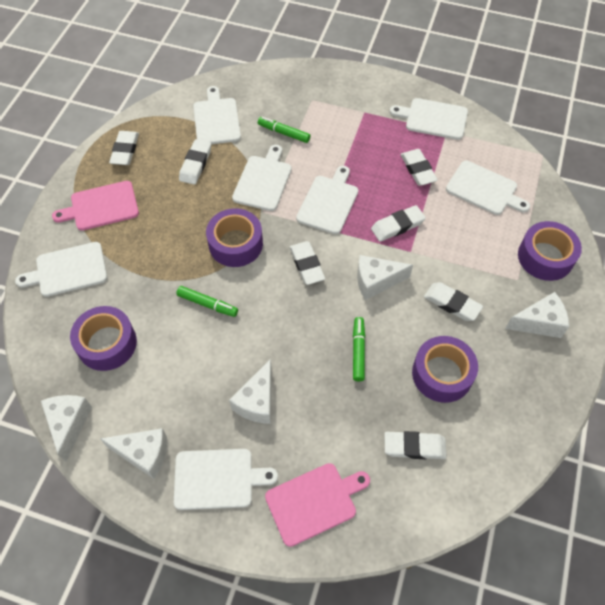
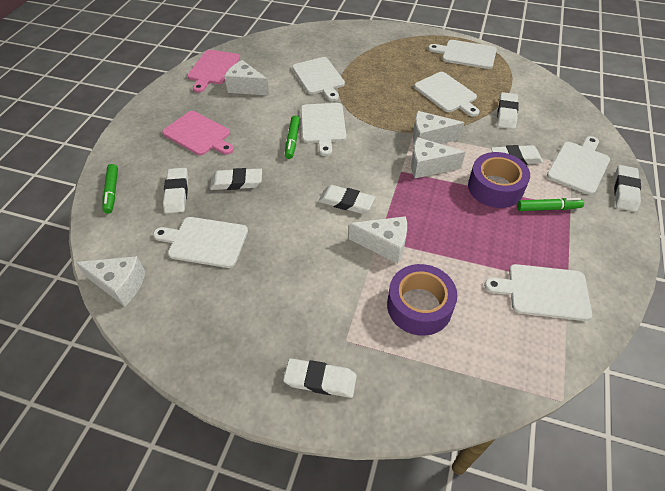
purple tape: [70,306,137,371] [206,208,263,267] [412,336,478,403] [518,221,582,281] = 4 -> [387,264,457,336] [468,152,530,208] = 2

